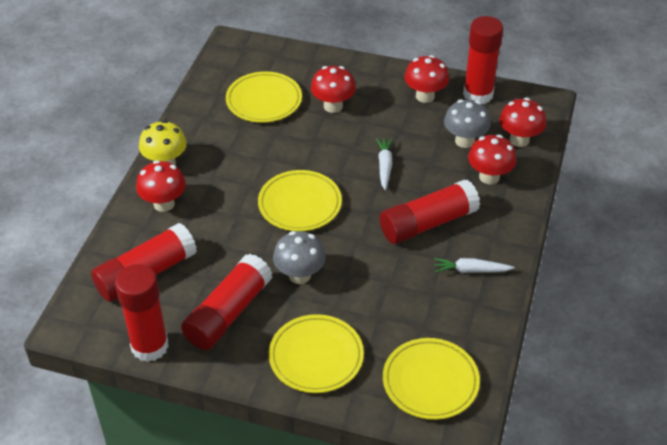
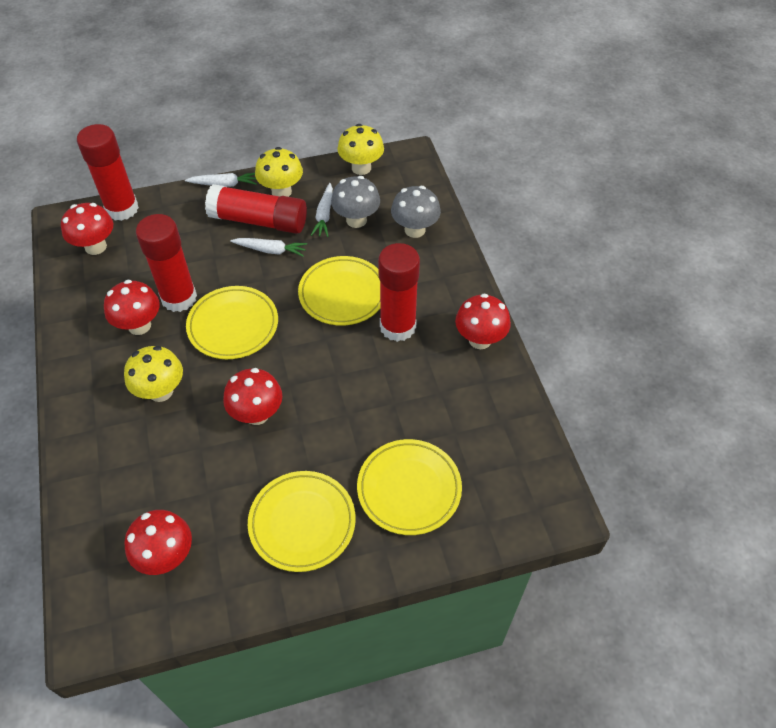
red glue stick: [91,223,197,302] [115,264,169,362] [181,254,273,350] [379,179,480,244] [463,16,503,104] = 5 -> [77,124,139,221] [136,214,197,312] [205,184,307,234] [378,243,420,342] = 4
white carrot: [376,138,393,190] [434,258,515,273] = 2 -> [185,173,257,187] [230,238,307,257] [311,183,333,237] = 3
yellow mushroom: [139,120,187,165] = 1 -> [124,346,183,402] [255,147,303,197] [337,124,384,175] = 3

